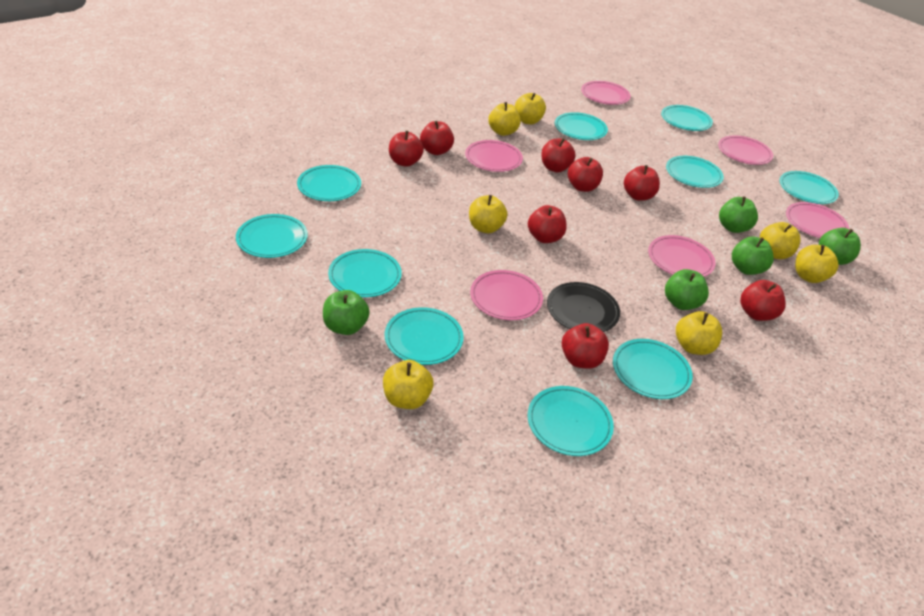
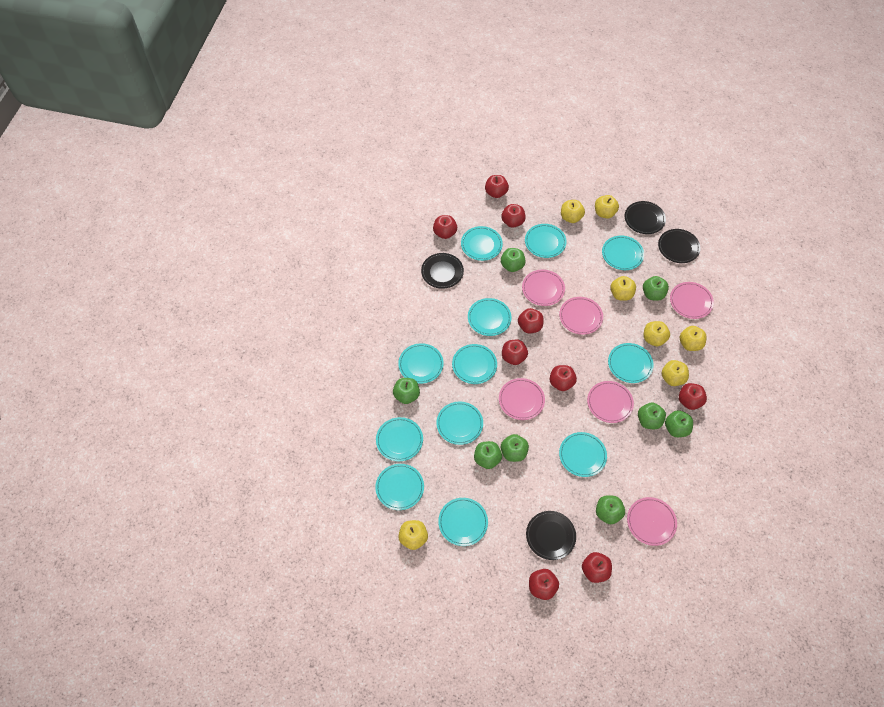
black plate: [547,282,620,332] = 1 -> [421,253,464,289] [526,511,576,560] [625,201,666,234] [658,229,701,263] = 4
green apple: [323,290,370,335] [665,269,709,310] [719,197,758,233] [732,236,774,275] [819,228,861,265] = 5 -> [393,378,420,404] [474,441,502,469] [501,248,525,272] [501,434,529,462] [596,495,625,524] [638,403,666,429] [643,276,669,301] [665,410,693,437] = 8
red apple: [389,131,424,167] [420,121,454,155] [528,205,567,243] [541,138,576,172] [562,323,609,369] [568,157,603,192] [624,165,660,201] [740,280,786,321] = 8 -> [433,215,457,239] [485,175,509,198] [501,204,526,228] [502,340,528,365] [518,308,544,333] [529,569,559,600] [549,365,577,391] [582,552,612,583] [679,383,707,410] = 9
turquoise plate: [236,214,308,258] [297,165,361,201] [328,249,402,297] [385,307,464,365] [527,386,614,456] [555,112,608,140] [613,339,693,399] [661,105,713,131] [666,156,724,188] [779,171,839,204] = 10 -> [375,464,424,510] [376,417,423,461] [398,343,444,384] [437,402,483,445] [438,498,488,546] [452,344,497,384] [461,226,503,261] [468,298,511,336] [525,224,567,258] [559,432,607,477] [602,235,644,270] [608,343,654,383] = 12

